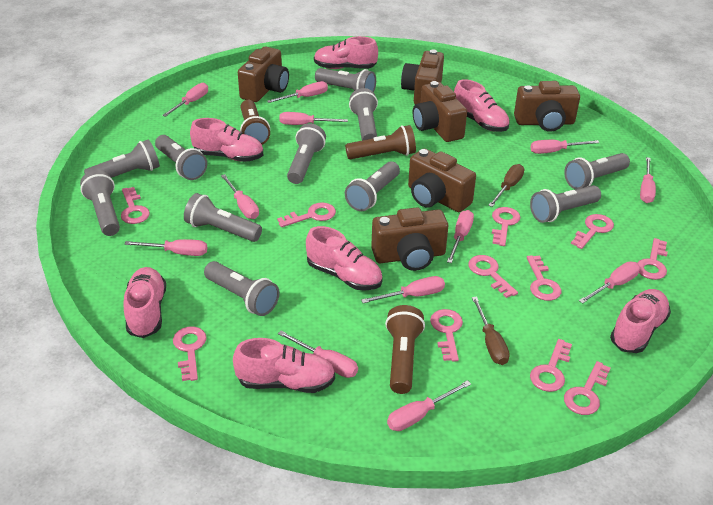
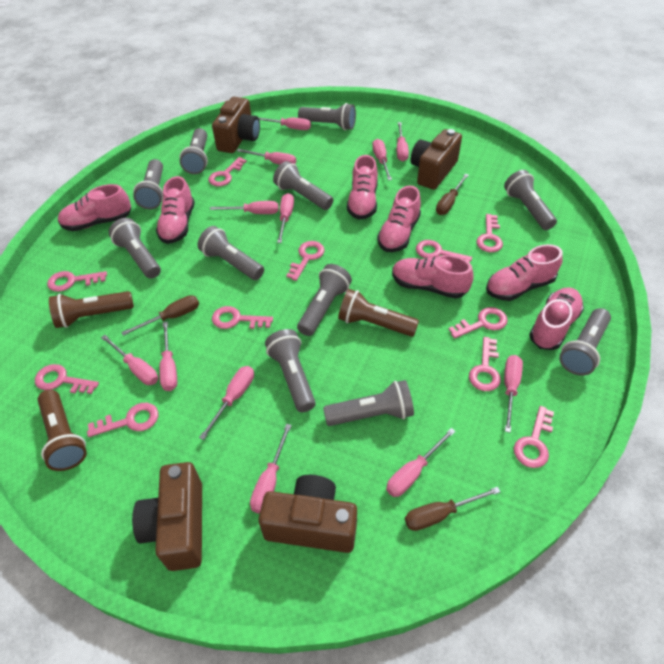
brown camera: [238,47,289,102] [371,207,448,271] [401,49,444,104] [408,148,476,212] [413,81,467,142] [514,81,580,132] = 6 -> [132,462,202,571] [212,97,260,153] [258,475,357,553] [411,129,462,190] = 4
brown screwdriver: [472,297,510,365] [488,164,524,207] = 2 -> [121,295,199,336] [405,487,500,531] [436,174,469,215] = 3

